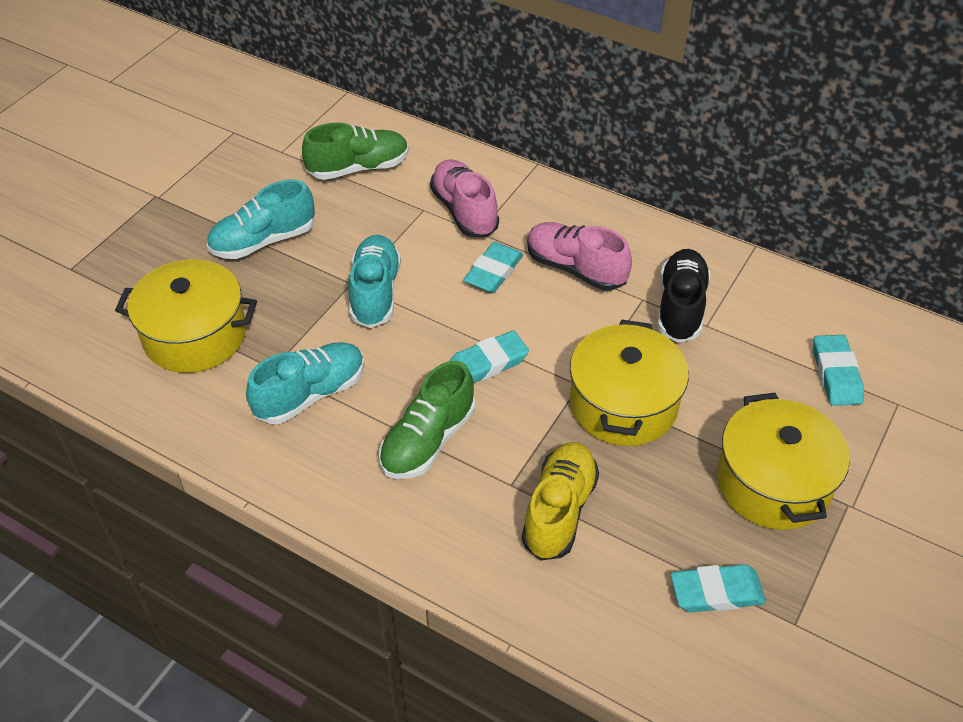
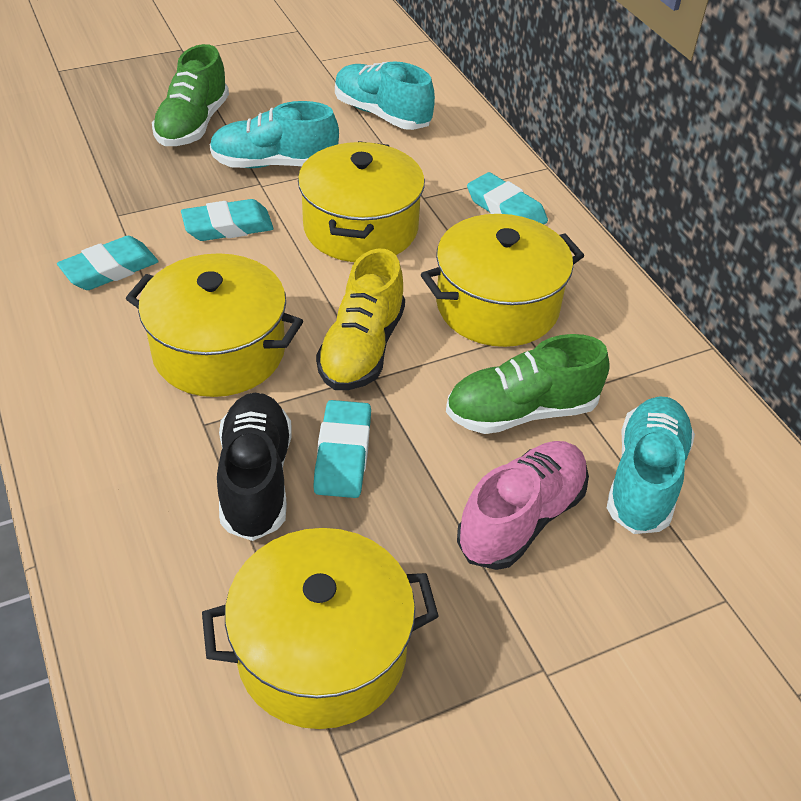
pink shoe: [430,159,499,237] [527,222,632,291] = 2 -> [457,441,589,570] = 1
yellow pot: [115,259,257,373] [570,320,689,446] [717,393,850,530] = 3 -> [125,253,303,397] [202,528,439,729] [298,141,425,262] [421,214,584,347] = 4

